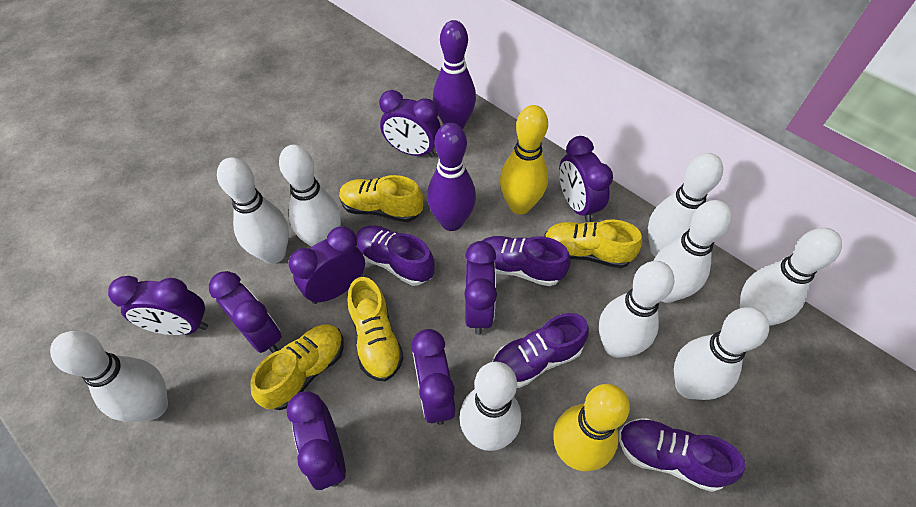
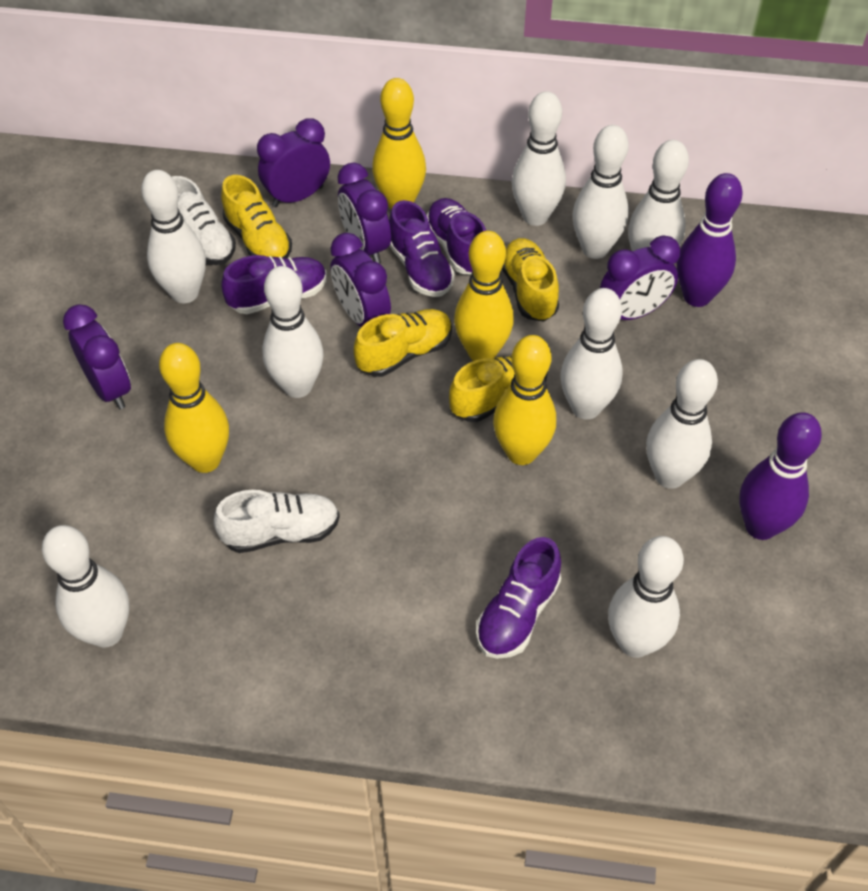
purple clock: [108,276,208,335] [209,271,282,353] [286,391,346,490] [288,226,365,304] [379,90,441,157] [411,329,455,425] [464,241,497,335] [559,136,613,222] = 8 -> [63,304,131,409] [257,118,330,207] [330,233,391,327] [337,162,391,264] [600,236,680,320] = 5
white shoe: none = 0 -> [172,176,236,265] [213,490,340,553] = 2
yellow bowling pin: [500,105,548,214] [553,384,630,472] = 2 -> [159,343,229,473] [372,78,426,210] [454,231,514,361] [493,335,556,465] = 4

